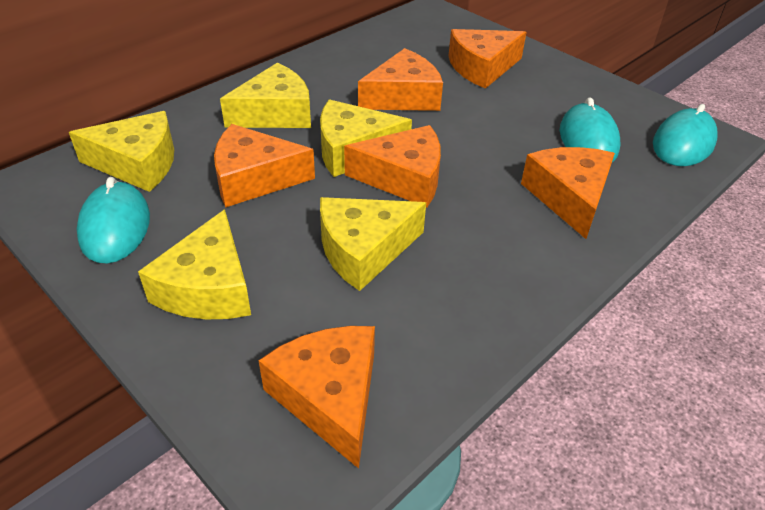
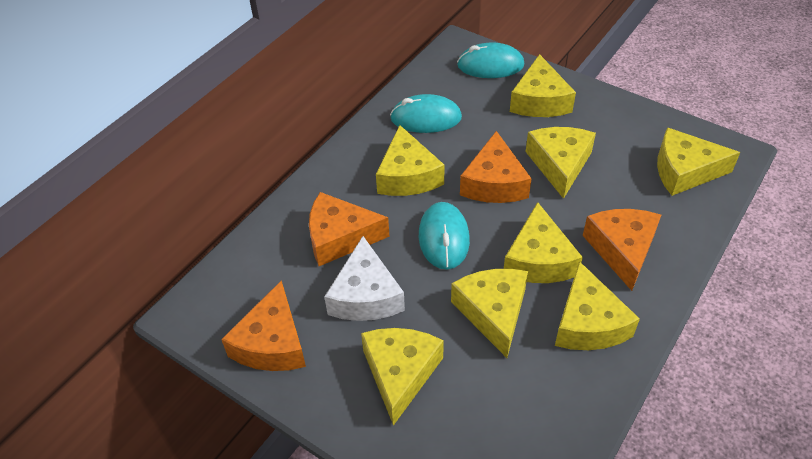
orange cheese: [214,124,315,207] [258,326,375,469] [344,125,441,208] [358,48,443,111] [448,29,527,89] [521,147,615,239] = 6 -> [221,280,306,371] [309,192,390,266] [460,131,532,203] [583,209,661,291] = 4
white cheese: none = 0 -> [324,236,405,321] = 1
yellow cheese: [69,111,174,192] [138,209,251,319] [220,63,311,128] [320,99,412,177] [320,197,426,291] = 5 -> [361,328,444,426] [376,125,445,196] [451,269,528,358] [504,202,583,283] [510,54,576,117] [526,127,596,199] [555,261,640,350] [657,127,740,196] = 8

